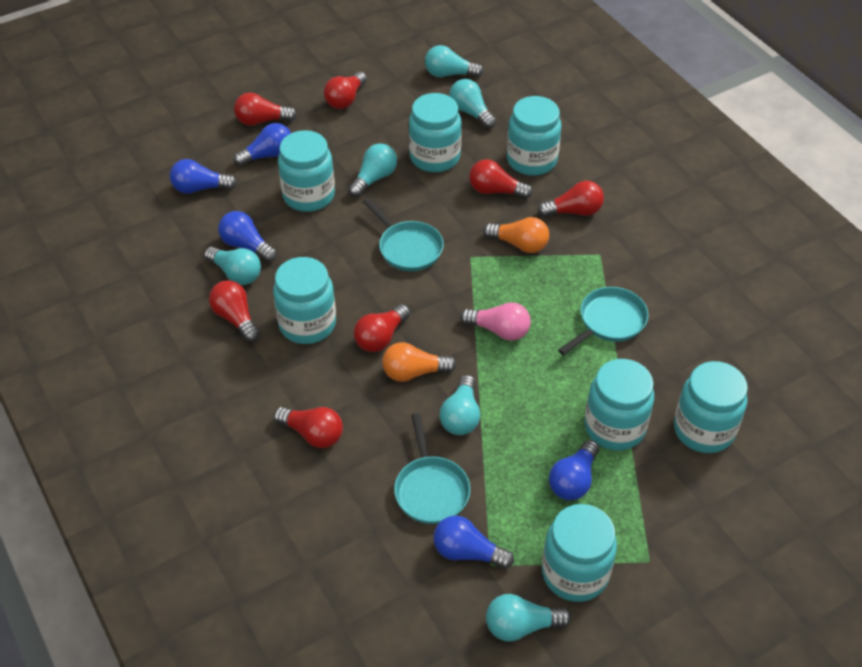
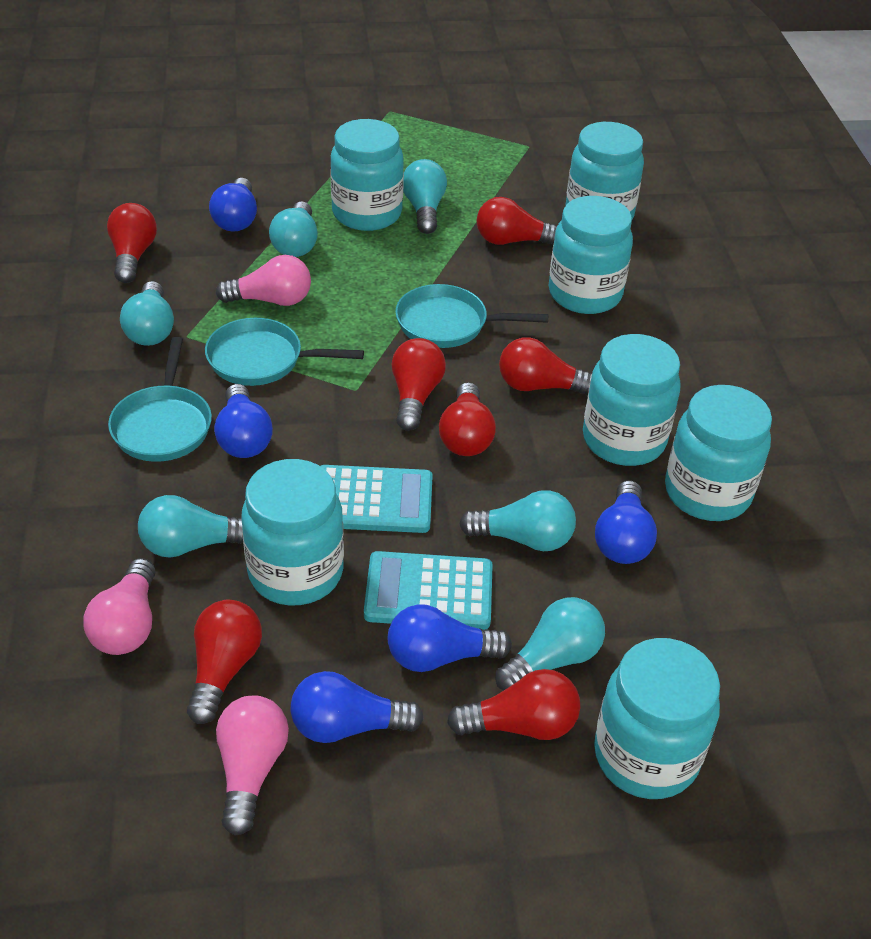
orange light bulb: [382,342,456,382] [483,217,549,253] = 2 -> none = 0
pink light bulb: [460,302,531,341] = 1 -> [84,558,156,655] [216,255,311,306] [216,695,289,836] = 3
turquoise calculator: none = 0 -> [320,465,433,533] [364,551,493,630] = 2

